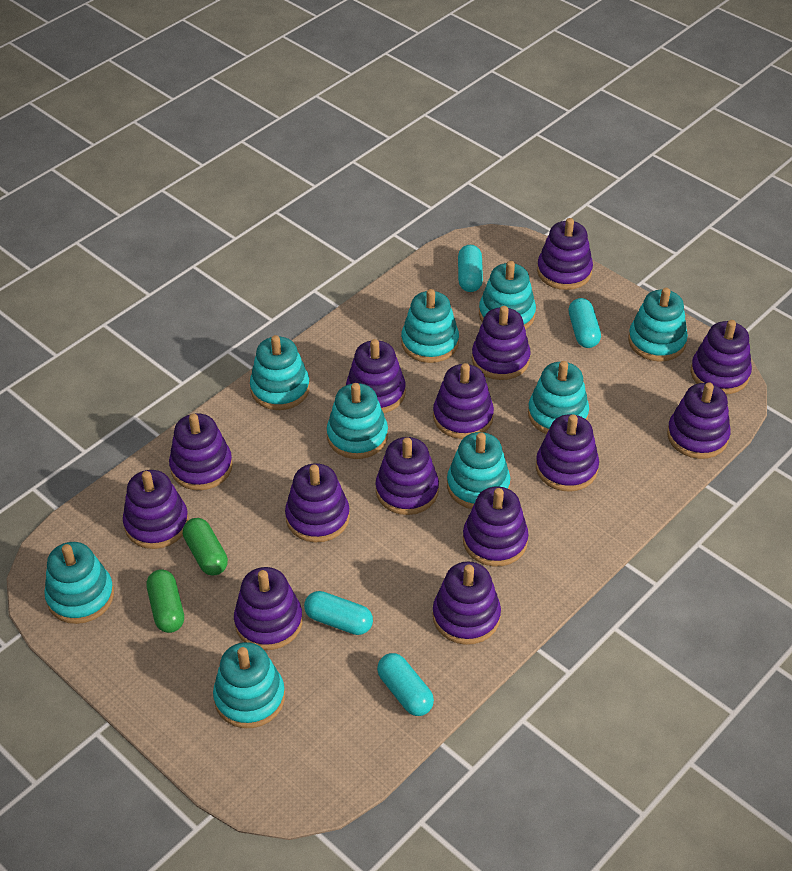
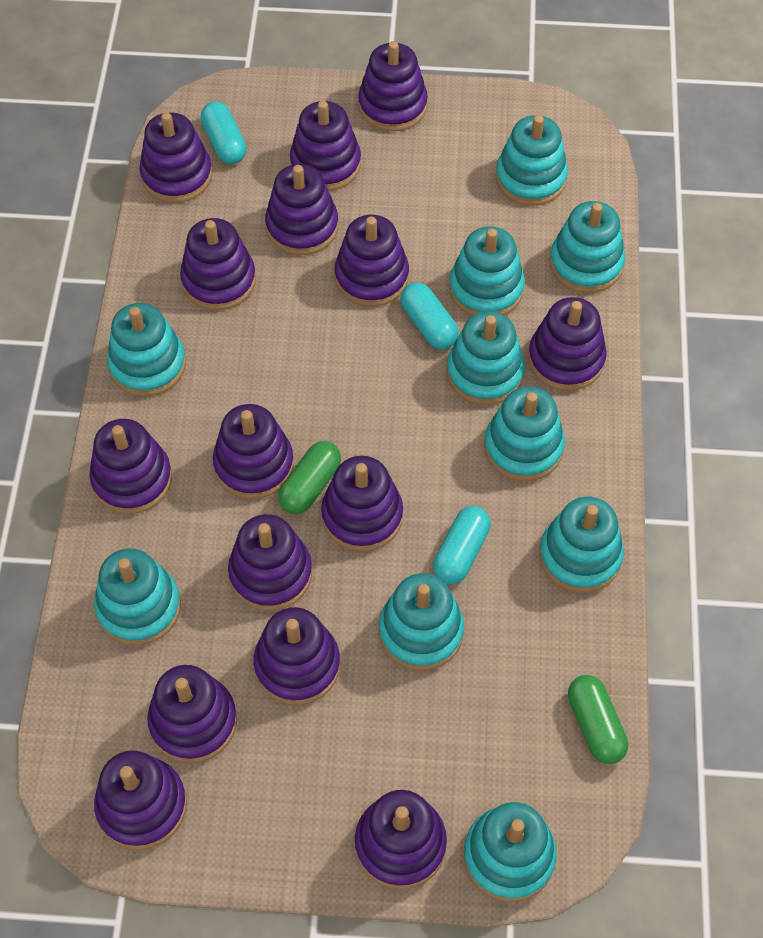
purple stacking toy: [123,470,189,549] [169,413,233,490] [234,567,303,650] [285,463,350,543] [346,339,406,413] [376,437,439,515] [433,363,494,439] [433,562,501,645] [463,486,529,567] [472,306,531,380] [536,414,599,492] [537,218,593,290] [667,382,731,459] [691,320,752,394] = 14 -> [89,419,172,514] [94,751,187,850] [139,112,212,203] [147,665,237,763] [180,218,256,310] [213,404,294,499] [228,514,312,611] [254,607,340,705] [265,164,338,255] [290,101,361,191] [321,456,403,552] [334,215,409,307] [355,790,447,890] [358,41,428,132] [528,297,607,391] = 15
turquoise capsule: [304,591,373,635] [377,653,434,716] [458,245,483,292] [568,298,601,348] = 4 -> [201,102,247,164] [401,282,459,349] [433,506,491,584] = 3
turquoise stacking toy: [44,542,114,624] [213,642,285,728] [250,335,310,410] [327,383,388,459] [401,289,459,363] [447,432,510,509] [479,261,536,329] [528,361,589,434] [628,288,688,362] = 9 -> [94,548,181,645] [107,303,186,397] [379,573,464,671] [447,311,525,405] [449,226,525,316] [464,802,557,902] [484,386,565,481] [495,115,568,206] [539,497,624,593] [550,201,625,293] = 10

